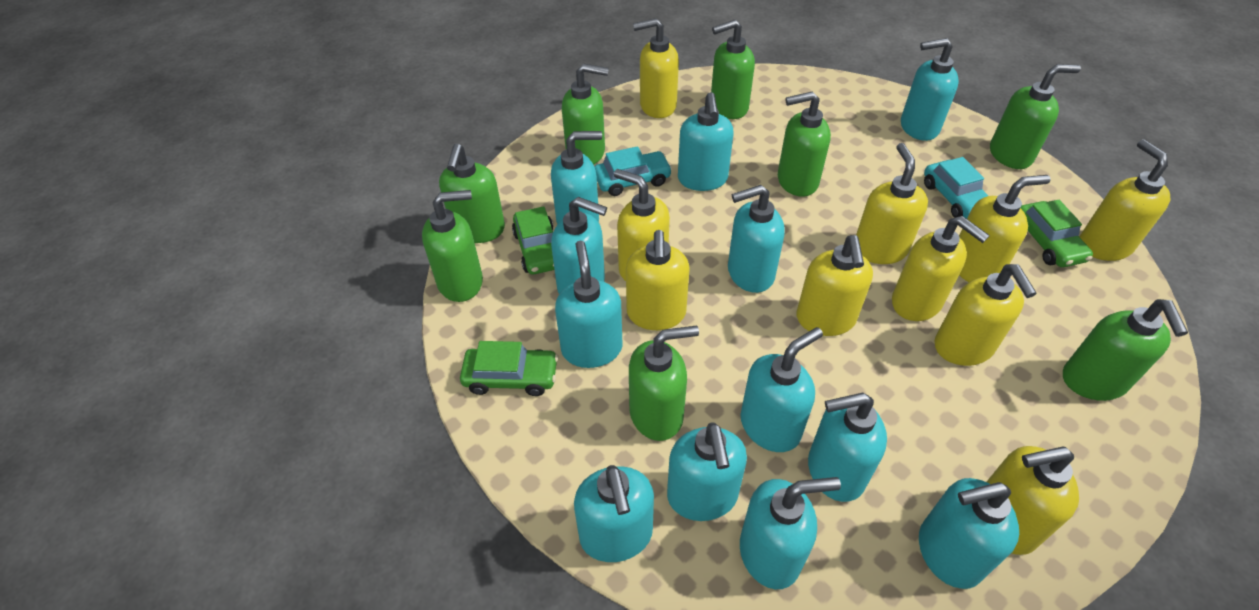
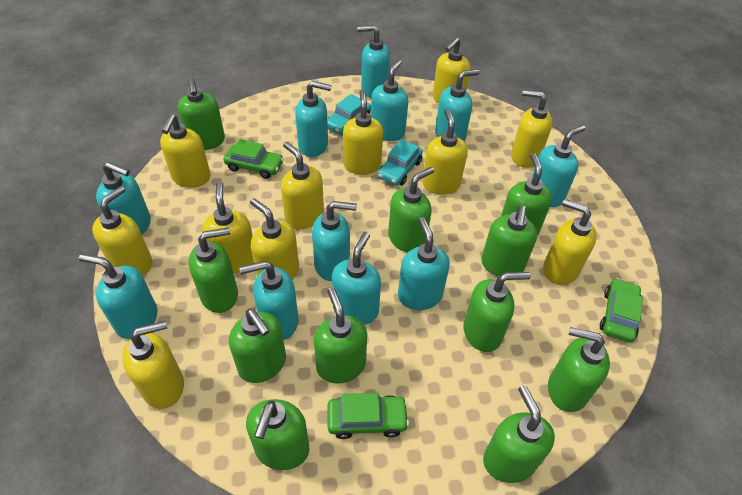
green soap dispenser: [422,190,483,302] [439,144,505,243] [562,63,609,165] [629,326,699,441] [711,19,755,119] [778,91,831,197] [990,64,1081,169] [1063,299,1188,401] = 8 -> [178,78,225,150] [189,227,238,313] [229,309,286,383] [246,399,309,470] [314,287,367,384] [388,167,434,253] [463,272,531,352] [481,206,537,277] [483,385,555,483] [501,153,552,236] [548,327,610,412] = 11
turquoise soap dispenser: [551,131,602,225] [551,197,607,294] [555,241,623,368] [574,465,654,562] [667,422,747,521] [678,92,733,191] [728,185,785,293] [740,477,841,589] [741,327,823,452] [808,393,887,502] [901,38,959,141] [919,478,1019,589] = 12 -> [79,254,157,339] [96,162,151,234] [239,261,299,340] [295,81,331,157] [312,201,357,281] [332,232,381,325] [357,25,390,98] [371,60,408,141] [398,217,450,310] [435,69,480,142] [531,125,586,207] = 11
yellow soap dispenser: [614,169,670,281] [626,230,690,330] [633,18,679,118] [797,235,873,336] [856,143,928,264] [892,216,990,321] [935,264,1037,366] [959,175,1051,282] [987,446,1079,555] [1080,139,1170,261] = 10 -> [92,186,153,276] [122,320,184,409] [160,114,211,188] [202,181,254,274] [250,198,299,280] [281,142,324,229] [343,90,383,175] [422,108,468,194] [433,38,471,104] [511,90,553,168] [543,199,597,285] = 11

